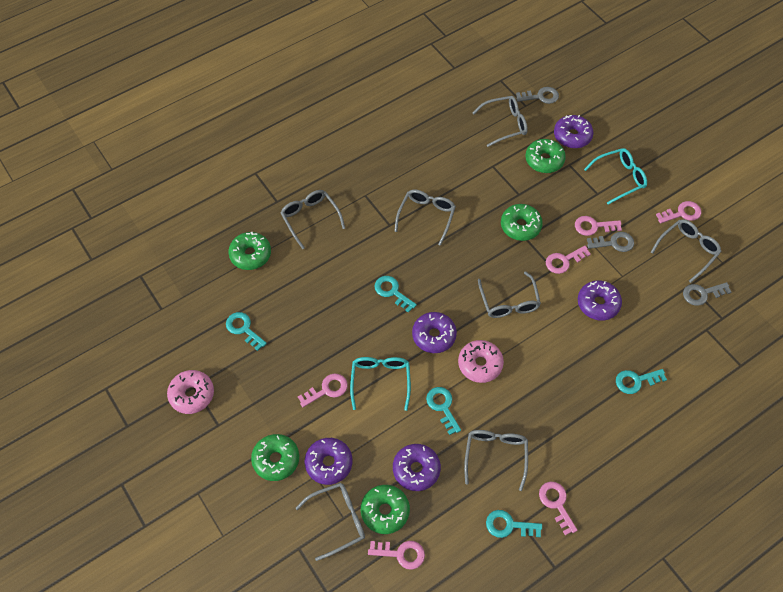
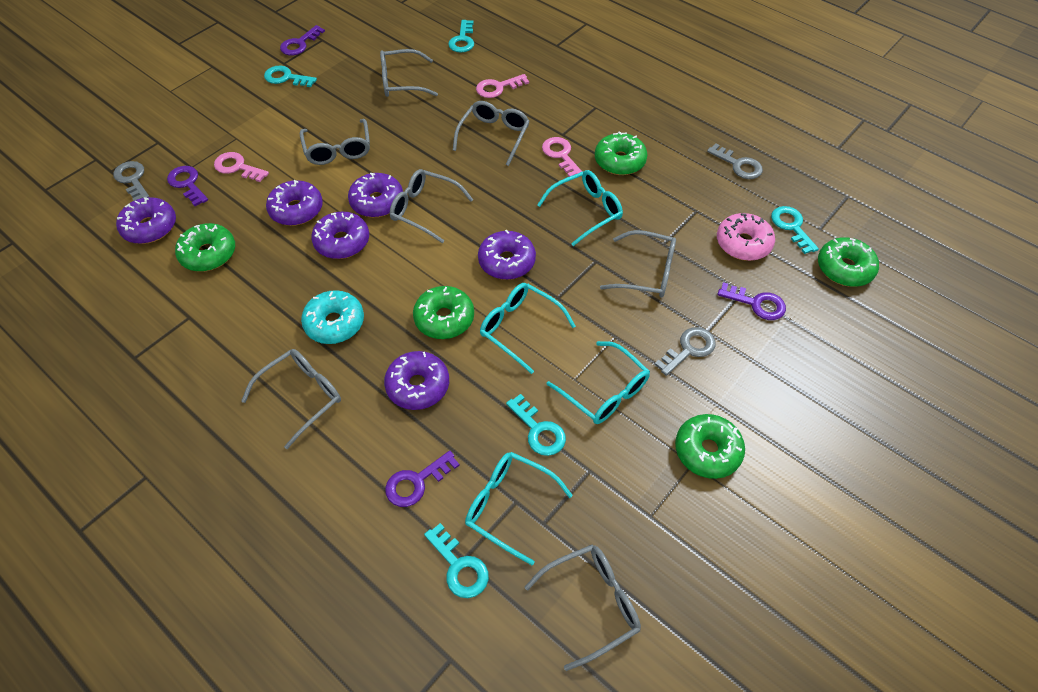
pink donut: [167,370,214,414] [458,340,504,383] = 2 -> [717,213,775,261] = 1
pink key: [298,374,348,407] [368,541,425,570] [539,482,577,535] [546,246,591,274] [575,216,622,236] [656,201,701,224] = 6 -> [214,152,269,182] [476,74,529,98] [542,137,582,177] = 3
purple donut: [305,438,352,485] [393,444,441,491] [412,312,457,353] [554,115,594,148] [578,281,622,321] = 5 -> [116,197,176,244] [266,180,323,226] [311,212,369,259] [348,173,403,217] [384,351,449,410] [478,230,536,280] = 6
purple key: none = 0 -> [167,166,208,206] [280,25,325,55] [385,451,460,507] [718,282,786,320] = 4
turquoise donut: none = 0 -> [301,290,364,344] = 1
turquoise glasses: [350,357,411,411] [584,148,647,205] = 2 -> [465,452,573,565] [480,283,576,374] [537,170,623,246] [547,341,650,424] = 4

